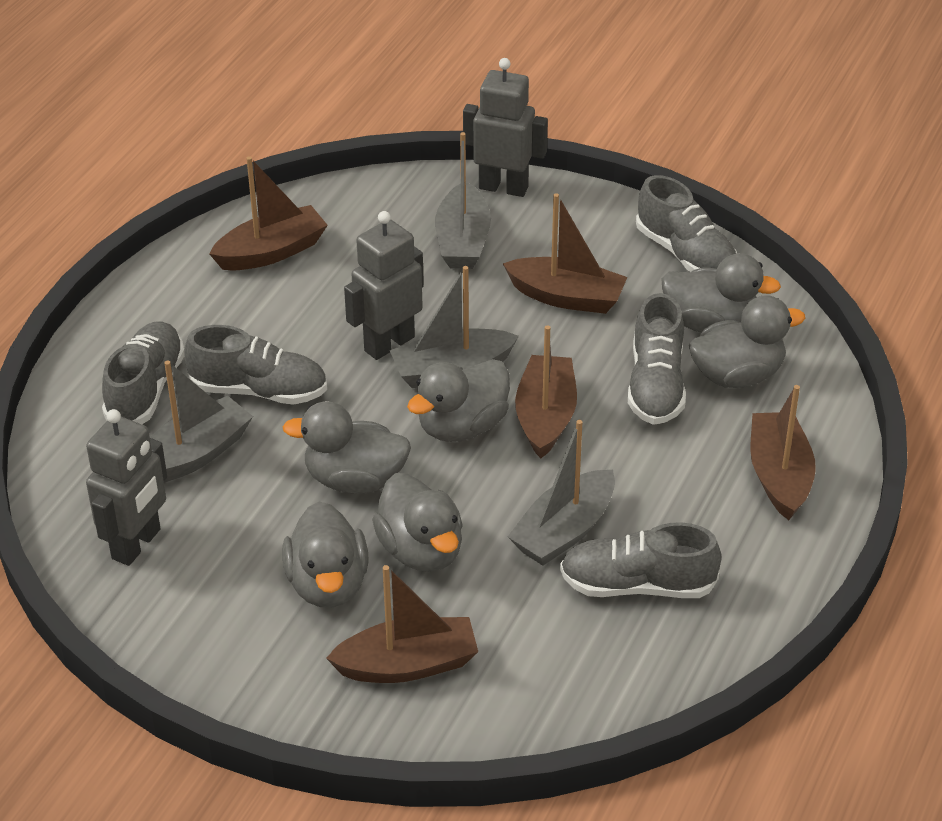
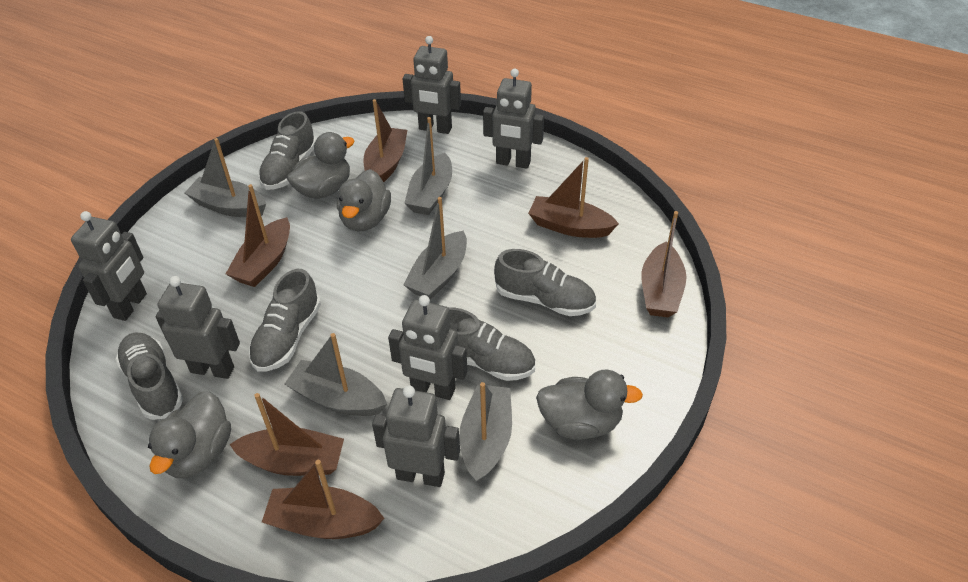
brown boat: [209,156,328,271] [326,565,478,683] [503,193,627,314] [515,325,577,459] [750,385,816,520] = 5 -> [226,184,290,287] [230,393,344,476] [262,460,384,539] [363,99,407,182] [528,157,619,238] [641,211,687,318] = 6
grey boat: [150,360,253,482] [390,266,519,388] [435,132,491,269] [508,420,615,566] = 4 -> [185,138,266,217] [285,333,387,416] [403,197,467,300] [404,117,452,215] [459,382,512,483] = 5
grey duck: [282,401,411,494] [282,502,369,608] [372,473,463,572] [407,359,510,442] [661,253,781,333] [689,295,806,388] = 6 -> [148,391,231,478] [287,132,354,199] [337,169,391,231] [536,369,643,440] = 4
grey robot: [86,409,167,566] [344,211,424,360] [463,58,548,197] = 3 -> [71,211,147,321] [155,276,240,379] [372,385,460,487] [388,295,468,400] [403,36,461,134] [483,69,544,169] = 6

